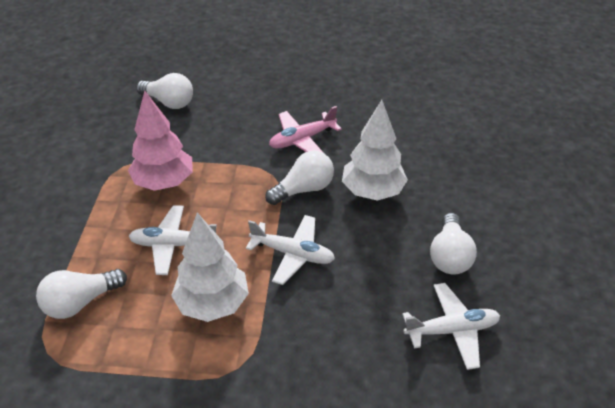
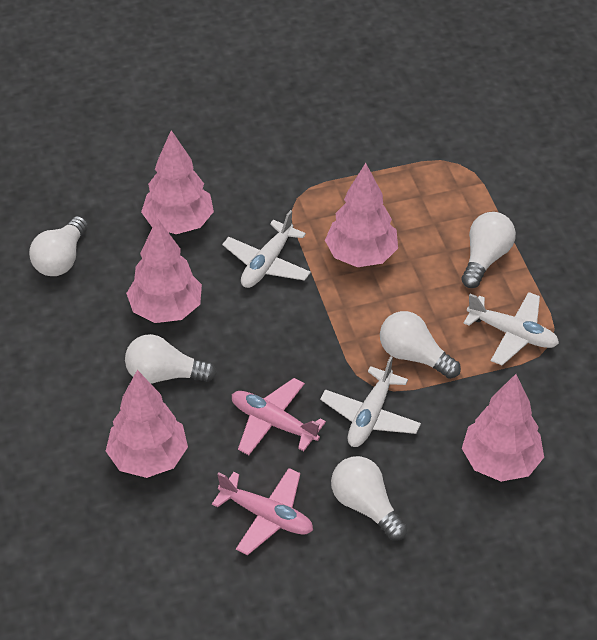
pink plane: [269,106,342,153] = 1 -> [212,468,313,555] [232,378,326,455] = 2
pink tree: [128,91,193,191] = 1 -> [106,370,188,478] [126,218,202,323] [141,130,214,234] [325,163,398,267] [462,374,544,482] = 5
white light bulb: [36,269,127,319] [136,73,193,109] [265,150,334,205] [430,213,477,274] = 4 -> [29,216,88,276] [125,334,216,383] [331,456,407,540] [380,311,461,379] [461,212,516,288] = 5
white tree: [171,213,249,322] [342,100,408,201] = 2 -> none = 0

